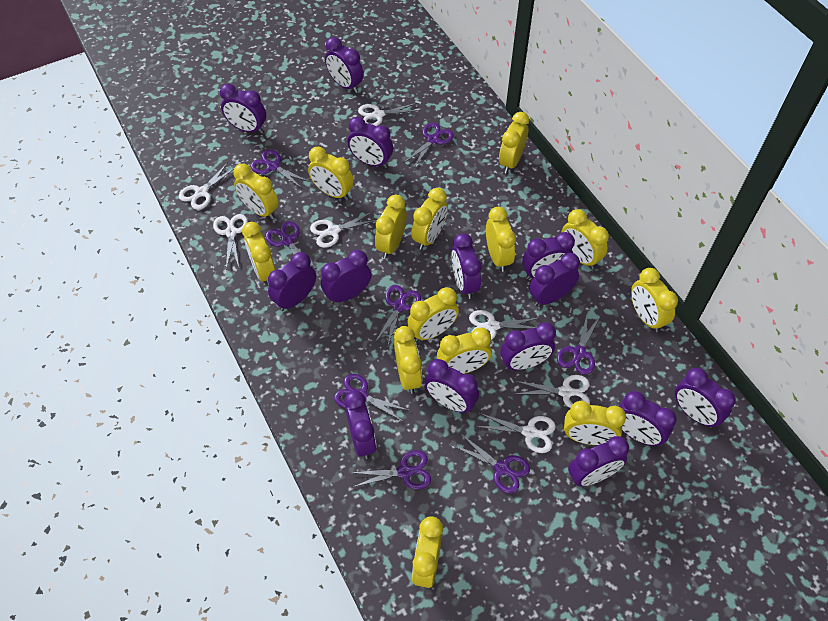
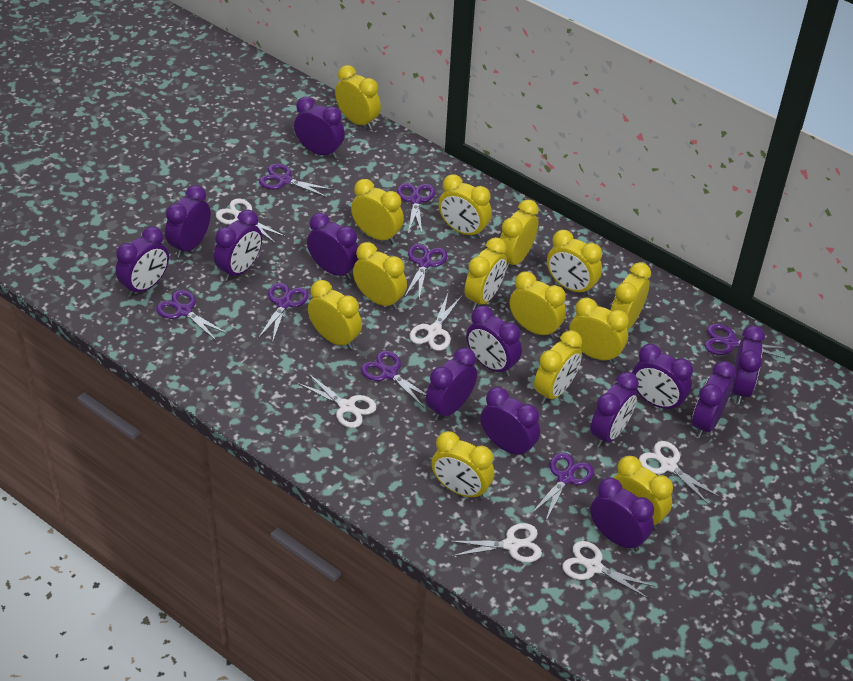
purple clock: [220,84,266,134] [268,252,316,311] [321,250,371,304] [325,37,363,93] [344,391,376,459] [347,117,393,168] [424,359,479,413] [451,233,481,299] [500,322,556,370] [522,232,575,279] [529,253,580,306] [568,436,629,486] [619,391,677,446] [675,368,736,428] = 14 -> [116,227,169,297] [165,185,211,257] [214,210,262,281] [294,97,345,158] [307,213,359,280] [426,347,477,421] [466,306,522,376] [481,387,540,458] [590,372,639,447] [590,478,654,552] [632,344,693,412] [692,361,736,438] [731,325,765,404] = 13
white scissors: [179,162,234,210] [213,214,248,269] [310,211,377,248] [358,103,420,126] [469,310,541,340] [476,413,556,453] [515,375,590,408] = 7 -> [216,199,286,244] [297,374,376,428] [409,294,462,351] [449,523,542,563] [562,541,655,599] [639,441,720,505] = 6

